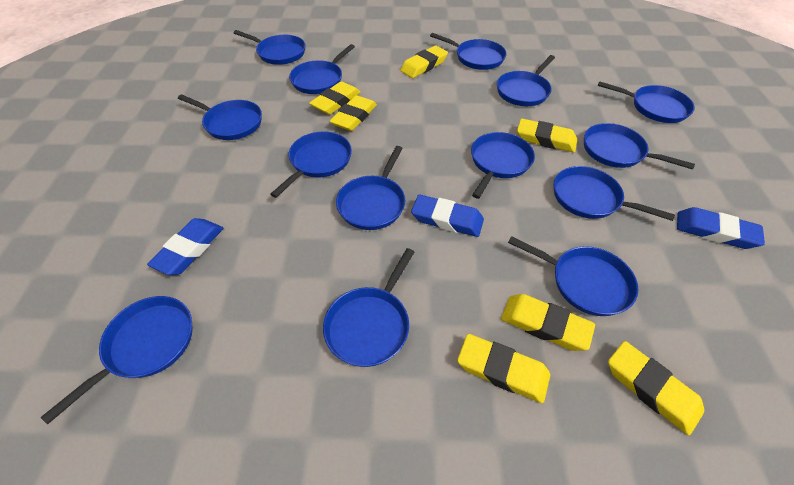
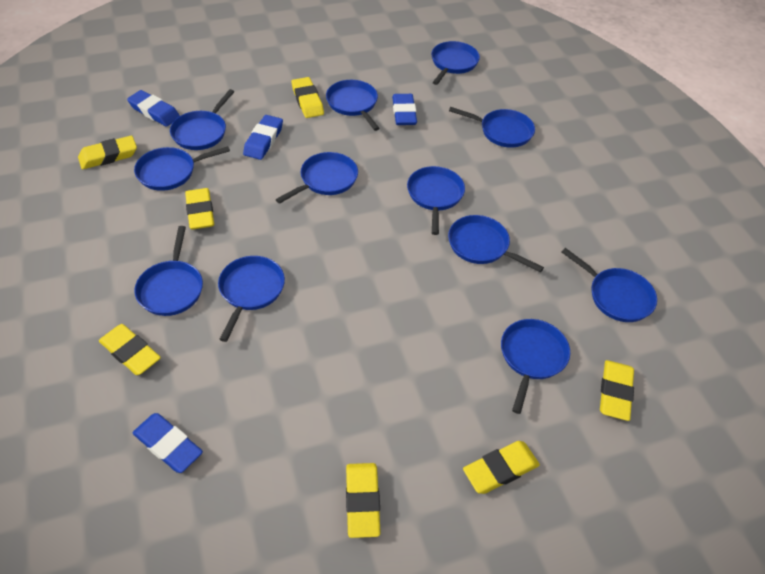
blue eraser: [147,218,224,275] [411,195,484,237] [677,207,765,249] = 3 -> [127,90,180,127] [133,413,203,473] [243,115,283,160] [392,94,417,125] = 4
blue pan: [41,296,193,424] [178,94,262,140] [234,30,305,65] [270,131,352,198] [289,44,355,94] [323,248,414,367] [336,146,405,230] [430,33,507,70] [471,132,535,199] [497,55,555,106] [508,236,638,316] [554,166,675,221] [584,123,695,169] [598,81,695,123] = 14 -> [134,146,230,191] [134,226,203,316] [170,89,234,150] [218,256,285,342] [276,152,358,204] [326,80,380,131] [407,166,465,235] [431,41,480,85] [448,215,544,272] [449,107,535,148] [501,319,570,414] [562,248,657,322] = 12

